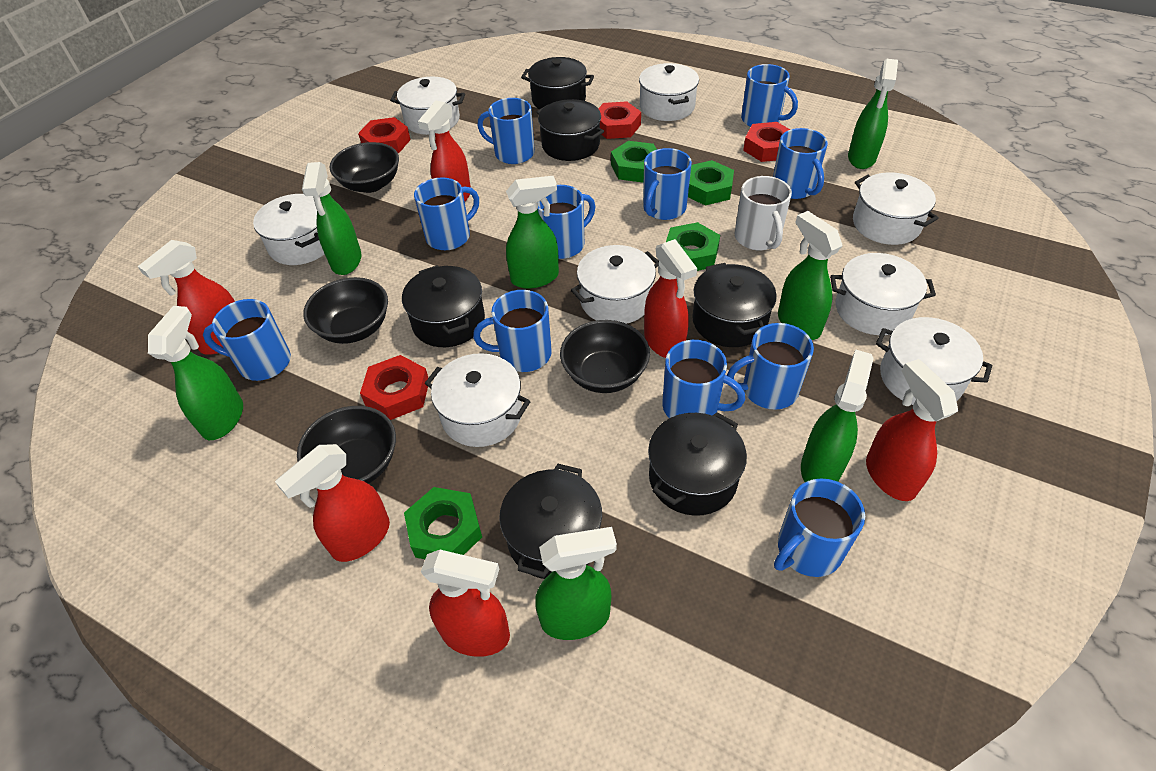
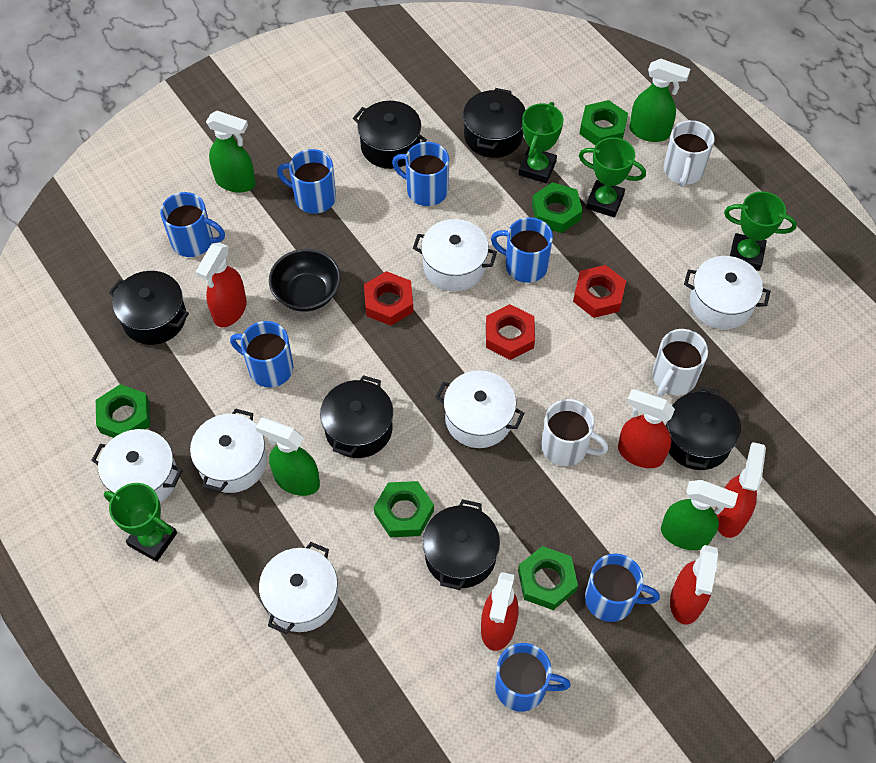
black bowl: [297,406,396,484] [303,277,388,344] [329,142,399,193] [560,320,650,393] = 4 -> [269,249,341,311] = 1
blue mug: [203,299,291,381] [414,177,479,250] [473,290,552,372] [477,98,535,164] [538,185,595,259] [643,148,692,220] [662,340,745,418] [727,323,814,410] [741,64,798,127] [773,128,828,199] [774,478,865,577] = 11 -> [160,192,225,257] [230,321,293,388] [277,149,336,214] [392,142,449,206] [491,217,553,283] [495,643,571,712] [585,554,660,622] = 7
green nut: [404,487,482,559] [611,141,657,183] [666,222,720,271] [688,160,734,205] = 4 -> [96,384,150,438] [374,481,434,537] [518,546,578,610] [532,182,583,233] [579,100,628,146] = 5
green spray bottle: [148,306,243,440] [302,162,362,275] [506,176,559,289] [535,527,617,640] [778,211,842,340] [801,349,874,482] [848,59,898,169] = 7 -> [206,111,256,193] [255,418,320,496] [629,59,690,142] [661,480,738,550] = 4
green trophy: none = 0 -> [104,483,177,562] [518,102,563,183] [578,137,646,217] [724,191,797,271] = 4
red nut: [358,117,411,153] [360,355,428,420] [598,101,641,139] [743,122,790,162] = 4 -> [364,271,413,326] [486,304,535,360] [573,265,626,318] = 3
red spray bottle: [137,240,235,355] [275,444,390,562] [418,100,471,202] [421,550,510,657] [644,239,697,358] [866,359,958,501] = 6 -> [196,242,247,327] [481,572,518,651] [618,389,675,468] [670,545,718,625] [715,442,766,538] = 5
white mug: [735,176,792,250] = 1 -> [541,399,608,466] [652,329,708,397] [664,120,714,187] = 3
white pot: [253,194,324,265] [390,77,465,135] [425,353,531,447] [571,245,659,324] [639,63,699,121] [830,253,936,335] [853,172,939,245] [876,317,992,405] = 8 -> [91,429,183,503] [190,408,267,493] [259,542,338,634] [413,219,497,291] [435,370,525,448] [684,256,771,329] = 6

